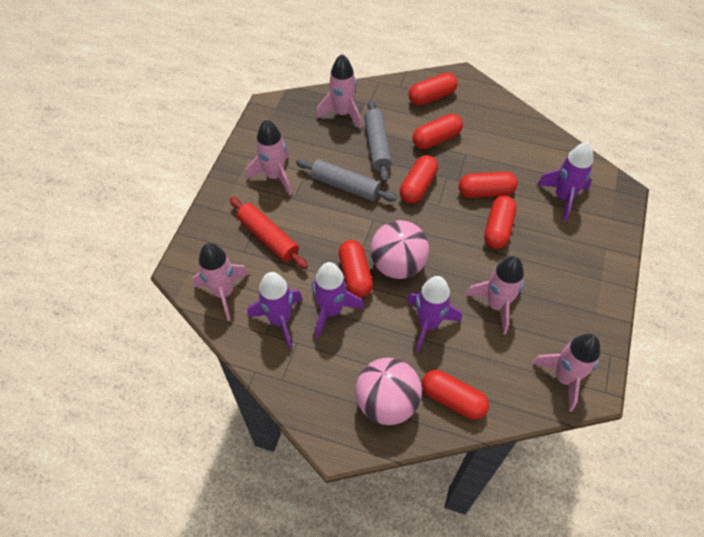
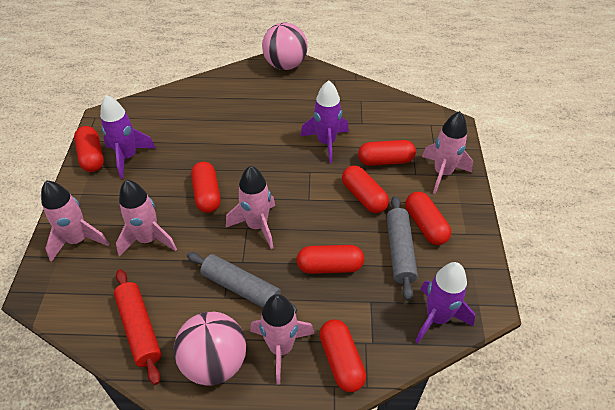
purple rocket: [247,272,302,349] [312,262,364,339] [407,276,461,352] [537,142,593,222] = 4 -> [100,95,155,179] [301,80,349,163] [415,262,475,344] = 3

